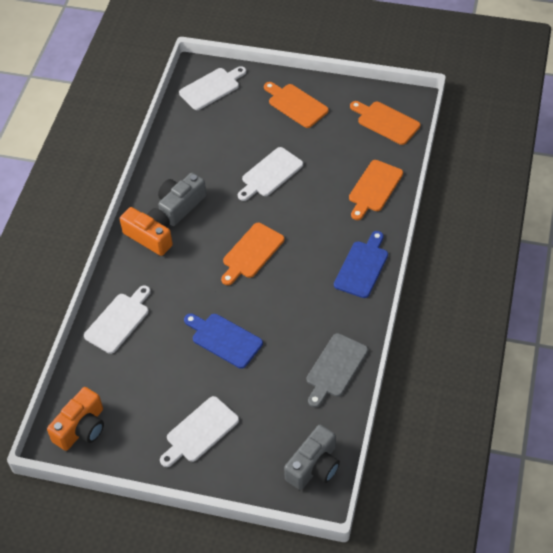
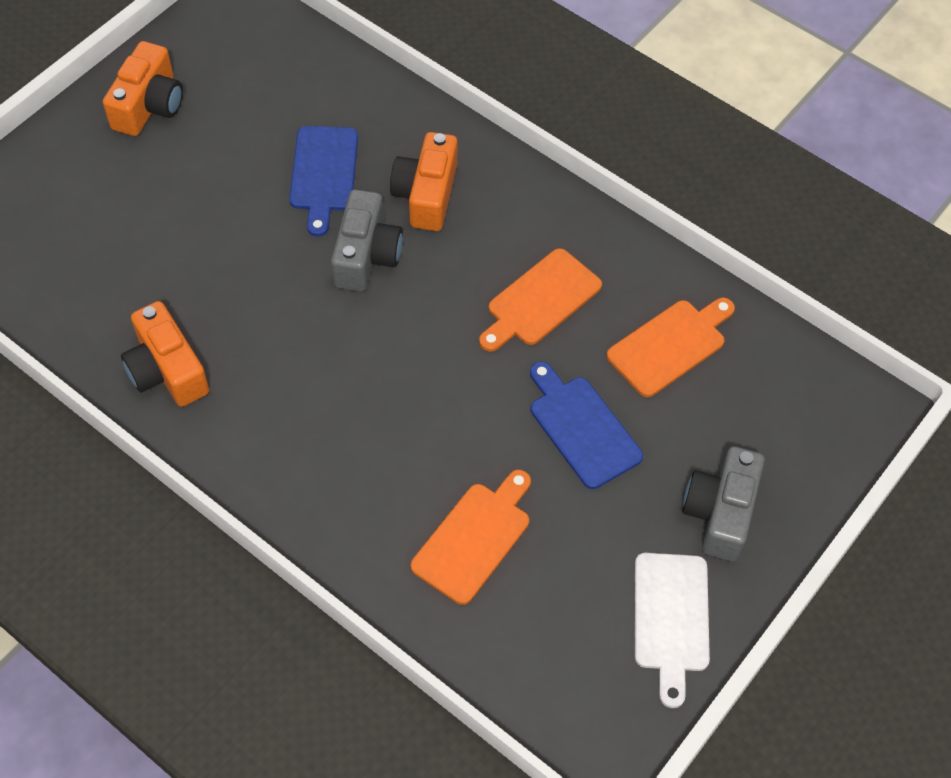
grey cutting board: [306,333,368,407] = 1 -> none = 0
orange camera: [47,387,104,451] [120,207,173,256] = 2 -> [103,41,183,136] [121,301,209,407] [390,132,457,231] = 3
orange cutting board: [221,223,284,285] [264,82,329,128] [349,160,403,220] [350,101,420,145] = 4 -> [411,470,531,605] [479,248,602,352] [606,298,735,397] = 3
white cutting board: [84,285,151,354] [160,396,239,467] [179,66,246,110] [238,147,303,201] = 4 -> [635,553,710,708] = 1

